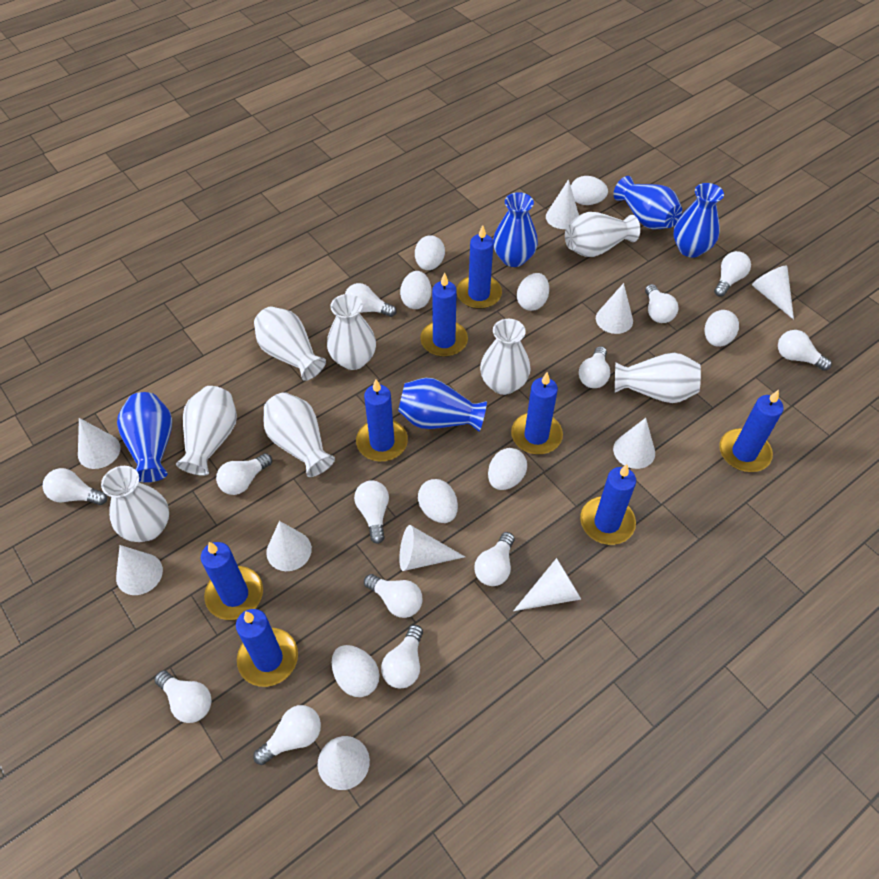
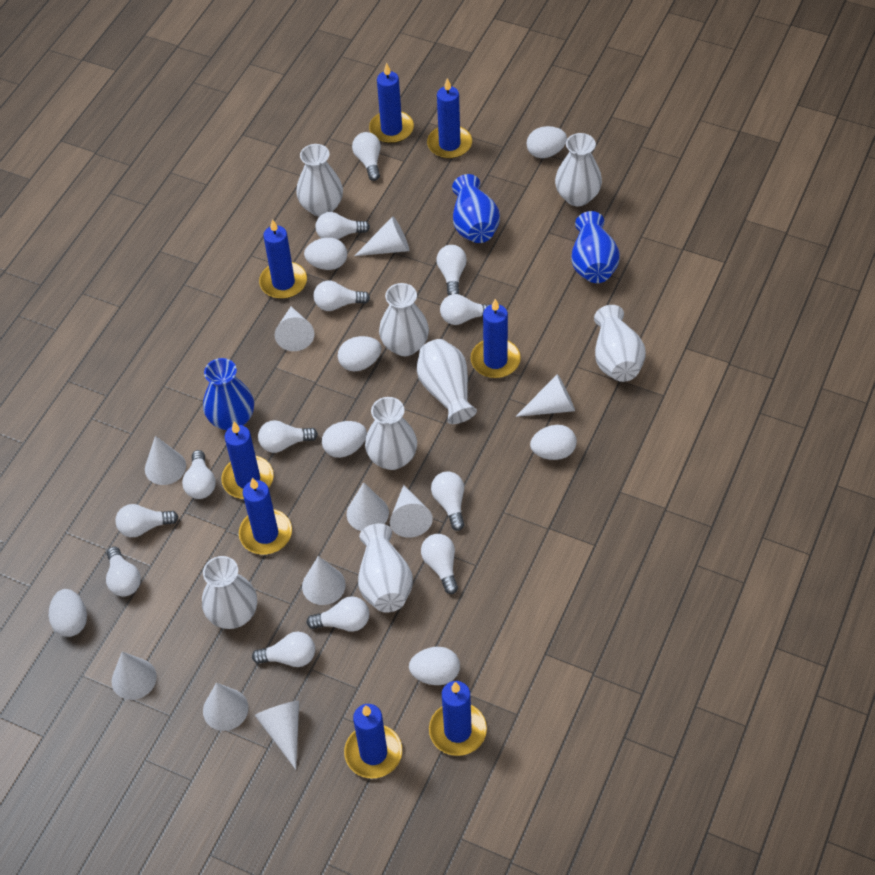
blue vase: [117,392,172,482] [398,378,487,432] [493,192,538,267] [614,176,682,229] [674,183,724,258] = 5 -> [203,358,254,430] [452,174,500,243] [571,211,620,283] = 3
white egg: [332,645,379,697] [400,271,431,309] [415,235,445,270] [418,479,458,523] [488,448,527,490] [517,273,549,311] [571,176,608,205] [705,310,739,347] = 8 -> [49,589,87,637] [304,238,347,270] [322,421,367,458] [338,336,382,371] [409,647,460,685] [526,126,567,158] [530,425,577,460] = 7

